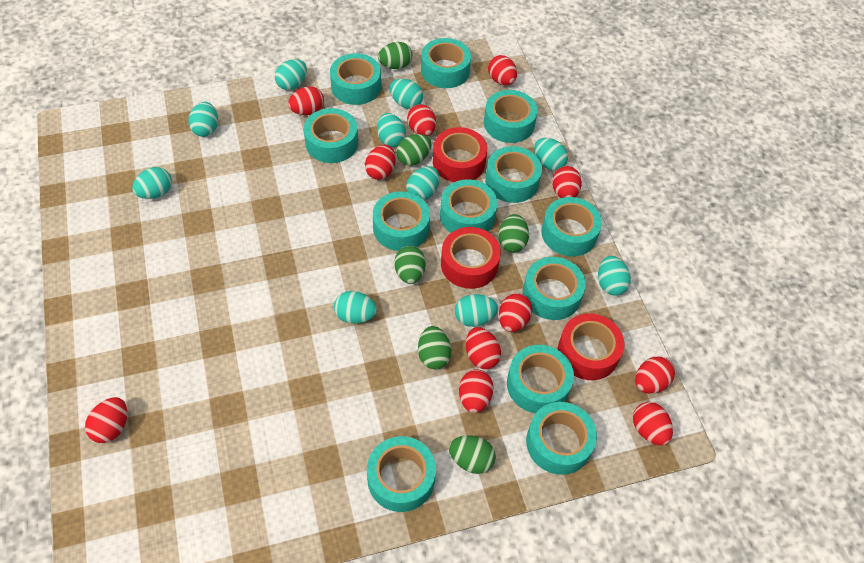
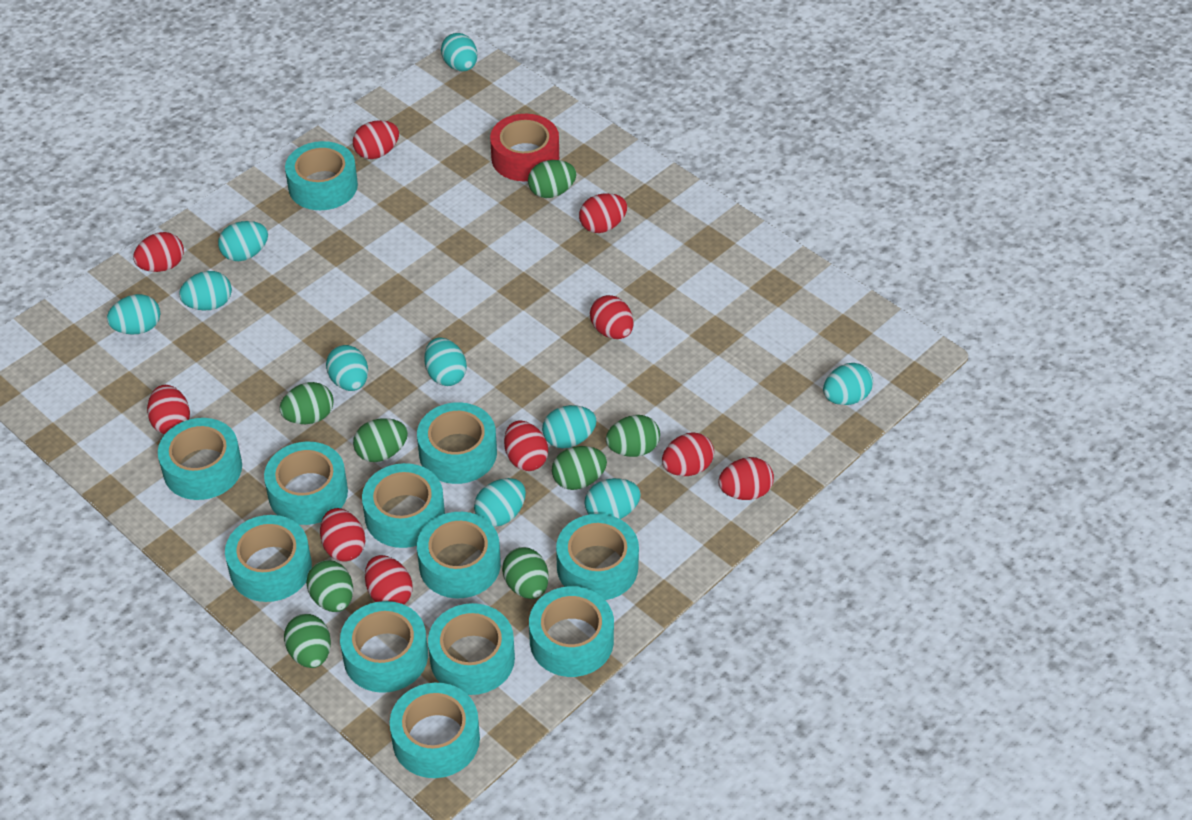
green egg: [378,42,412,69] [394,246,426,284] [396,134,431,166] [418,326,452,369] [449,435,496,474] [498,214,529,252] = 6 -> [279,382,334,424] [284,614,331,668] [306,560,353,612] [353,418,408,462] [502,547,549,599] [528,160,577,198] [552,446,607,490] [606,415,660,457] = 8
red egg: [85,397,127,443] [288,86,324,115] [365,145,396,180] [407,104,436,136] [459,369,494,413] [466,327,501,369] [488,55,517,85] [499,293,532,332] [552,166,582,198] [633,402,673,445] [635,356,675,394] = 11 -> [133,232,184,272] [147,385,190,434] [320,508,365,562] [353,120,399,159] [365,555,412,604] [504,420,548,471] [579,193,627,233] [590,295,634,339] [662,432,714,476] [718,457,774,500] = 10
red tape: [433,127,487,182] [441,227,501,289] [558,313,625,380] = 3 -> [490,114,559,181] = 1

